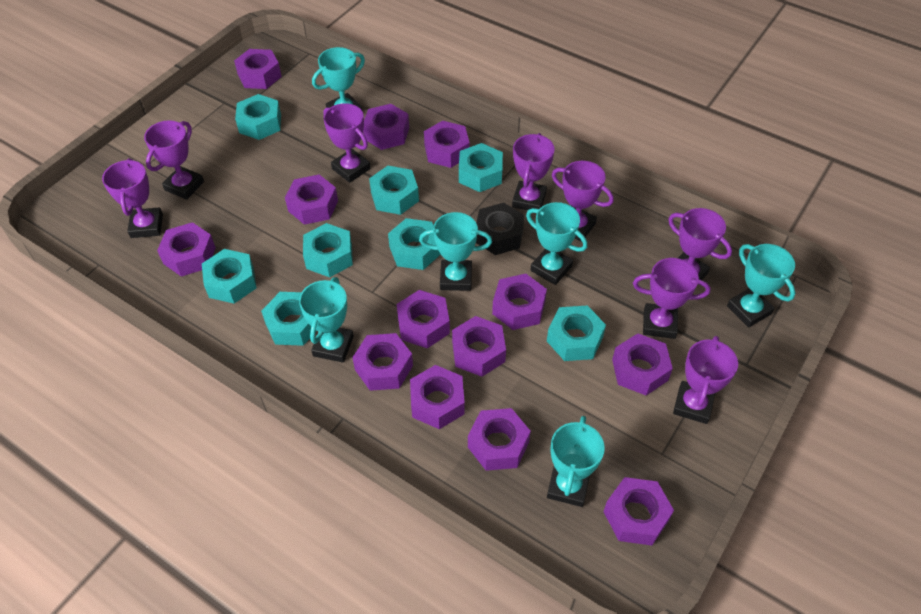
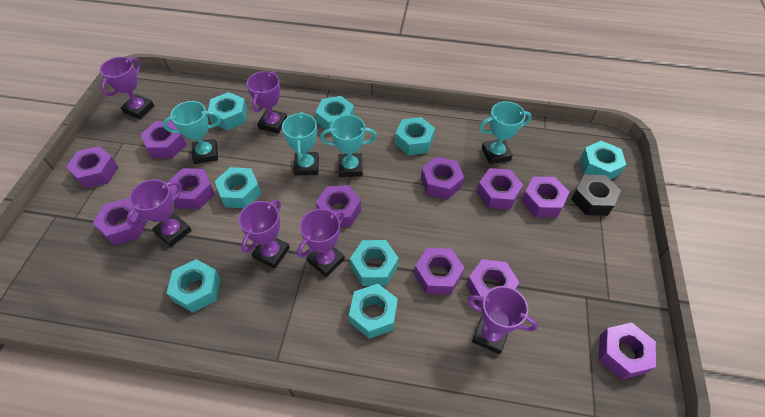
purple nut: [157,222,216,277] [234,49,282,89] [285,175,338,225] [352,333,413,391] [363,104,409,150] [397,290,450,348] [410,365,465,429] [424,121,470,168] [452,316,506,377] [468,408,531,471] [492,274,547,330] [603,477,674,545] [612,333,673,395] = 13 -> [66,146,118,188] [93,198,147,246] [140,121,187,158] [167,168,215,209] [316,185,361,227] [414,248,464,295] [421,156,464,199] [466,259,519,306] [476,168,523,210] [521,177,569,217] [599,322,656,379] = 11
purple trophy: [102,158,163,238] [144,120,204,200] [323,103,371,183] [512,133,555,210] [552,161,614,242] [633,258,711,339] [668,208,732,285] [673,336,738,424] = 8 -> [100,57,154,119] [126,179,192,247] [238,200,290,268] [246,71,287,134] [297,209,345,277] [467,286,538,354] = 6
turquoise trophy: [299,277,354,363] [312,47,365,110] [419,212,492,291] [526,202,587,285] [547,416,605,507] [727,244,796,328] = 6 -> [163,101,221,164] [282,112,319,175] [320,115,377,177] [479,101,532,164] = 4

